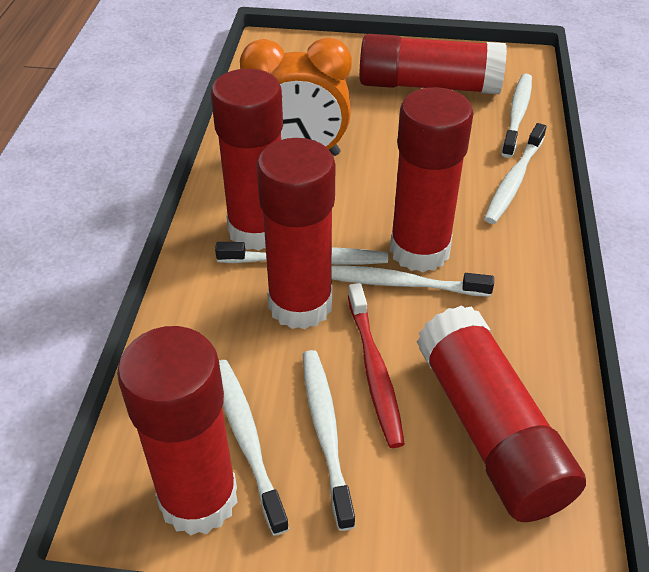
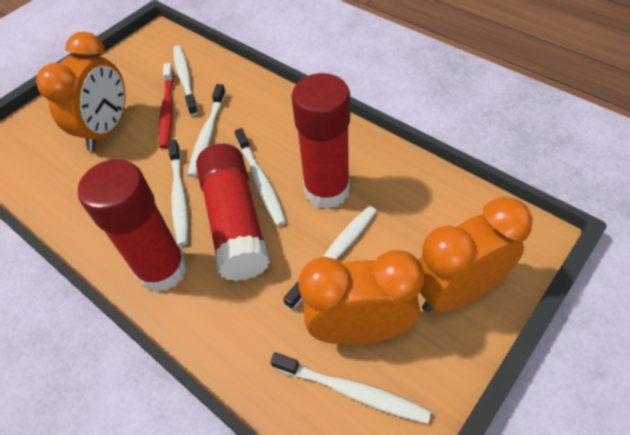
orange clock: [240,37,352,156] = 1 -> [36,32,125,151] [298,250,424,345] [418,197,533,312] = 3
red glue stick: [117,326,238,535] [211,68,283,251] [257,138,336,329] [359,34,507,94] [390,87,474,272] [417,306,586,522] = 6 -> [78,159,187,292] [196,144,270,281] [291,73,350,209] = 3

